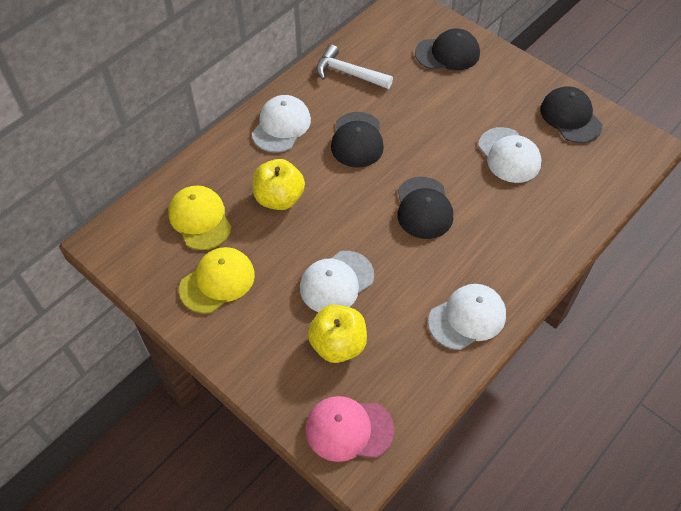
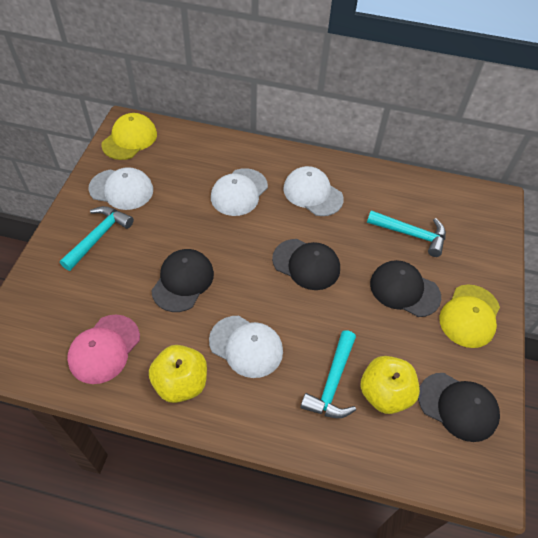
turquoise hammer: none = 0 -> [60,206,134,271] [300,330,356,418] [367,210,446,257] = 3
white hammer: [316,44,393,89] = 1 -> none = 0

